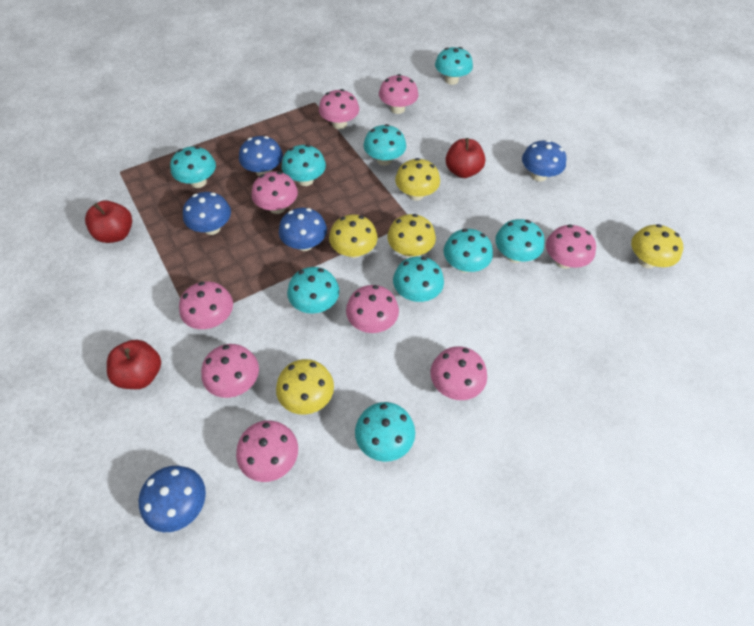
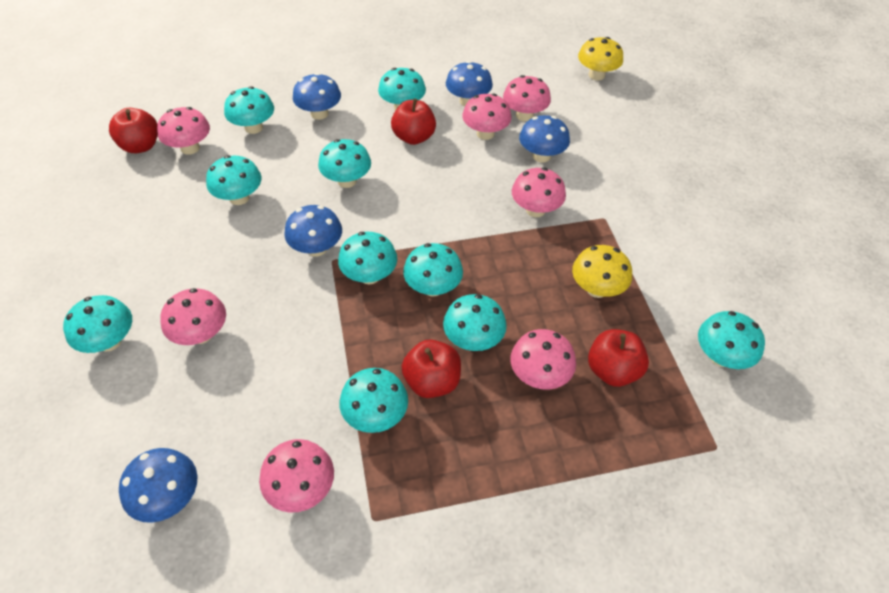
pink mushroom: [179,281,233,329] [201,344,259,398] [236,420,298,482] [252,172,298,214] [319,89,359,129] [346,285,399,333] [379,74,418,114] [431,346,487,400] [546,224,596,269] = 9 -> [157,107,210,155] [160,288,226,345] [259,439,334,513] [462,93,512,140] [503,75,551,121] [510,329,576,390] [512,167,566,217] = 7
red apple: [85,200,132,243] [107,340,161,389] [446,138,485,178] = 3 -> [109,108,158,154] [391,98,436,145] [401,340,461,398] [588,329,649,387] = 4
turquoise mushroom: [170,146,216,188] [282,144,326,186] [287,267,339,313] [355,402,415,462] [364,124,406,166] [393,256,444,302] [435,47,473,85] [444,229,493,273] [495,219,545,263] = 9 -> [63,295,132,353] [206,155,261,205] [224,86,274,134] [318,139,371,188] [338,232,397,284] [339,368,408,433] [378,68,426,110] [403,243,463,297] [443,294,507,351] [698,311,765,369] = 10
yellow mushroom: [276,359,334,415] [329,214,378,258] [387,214,436,258] [395,158,440,201] [631,224,683,268] = 5 -> [572,245,632,298] [578,37,623,80] = 2

